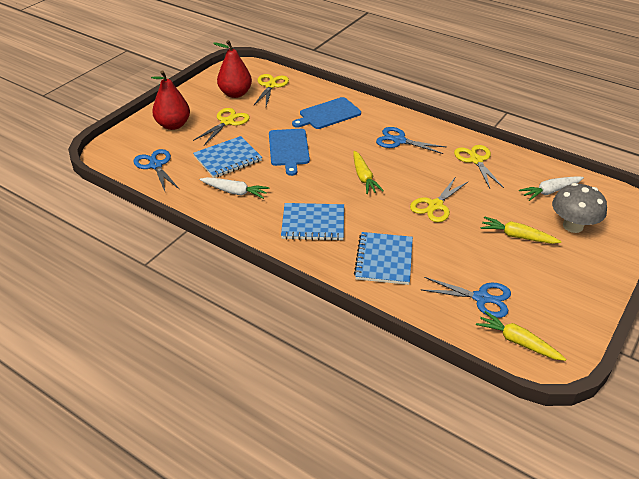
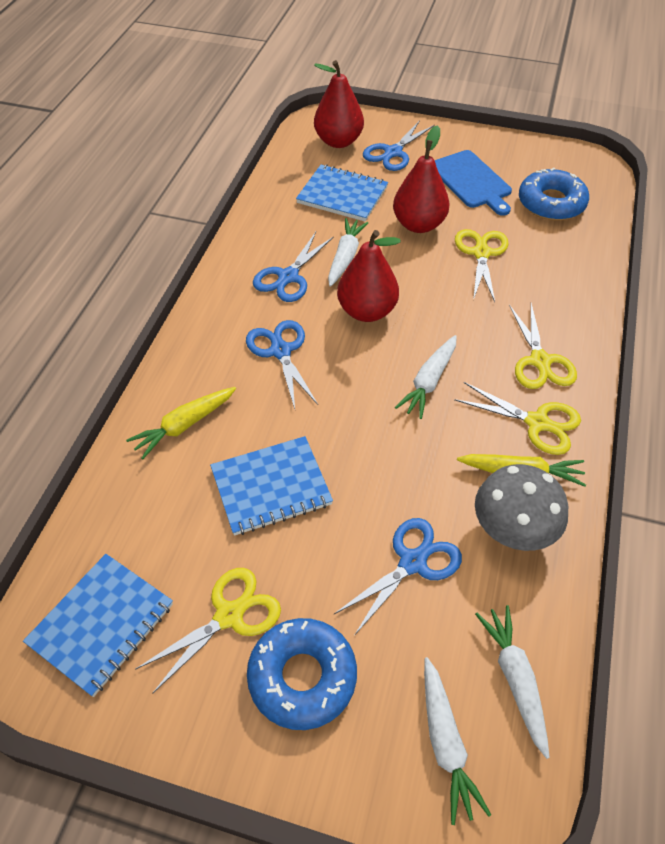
blue cutting board: [269,129,310,176] [292,97,361,129] = 2 -> [435,150,512,216] = 1
blue donut: none = 0 -> [247,618,357,730] [519,168,589,221] = 2
blue scissors: [134,149,180,191] [376,127,446,154] [422,277,511,318] = 3 -> [246,320,318,409] [253,232,334,302] [334,518,462,636] [363,120,435,171] = 4
red pear: [151,71,190,130] [213,40,252,98] = 2 -> [314,60,364,148] [337,230,401,322] [393,126,450,233] = 3
white carrot: [200,177,270,199] [519,176,584,201] = 2 -> [328,218,368,287] [395,335,457,419] [424,657,491,825] [475,605,550,759] = 4
yellow carrot: [353,151,384,194] [476,311,566,361] [481,216,561,244] = 3 -> [126,387,236,459] [457,454,586,487] = 2

